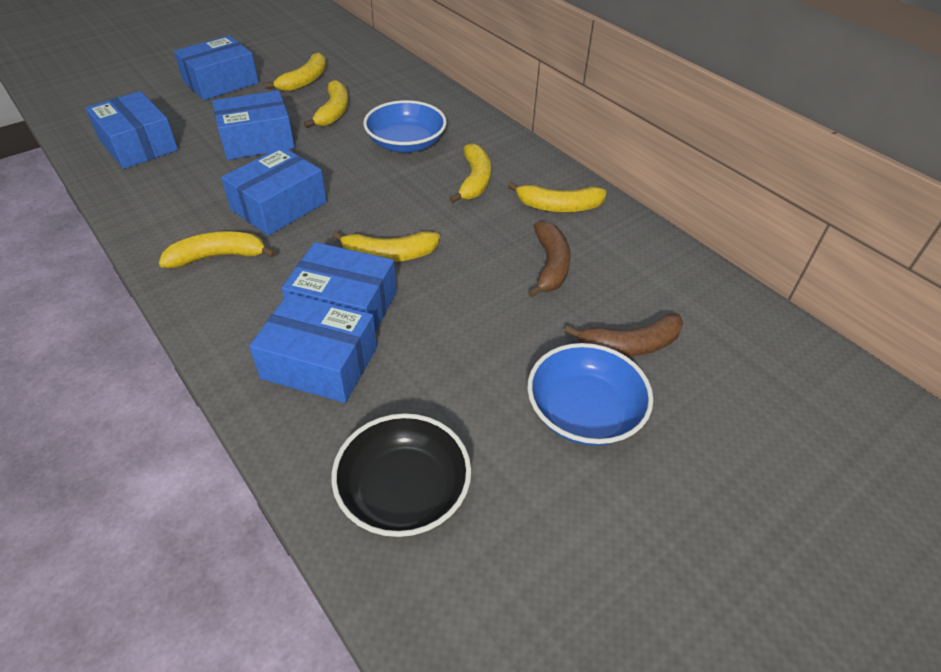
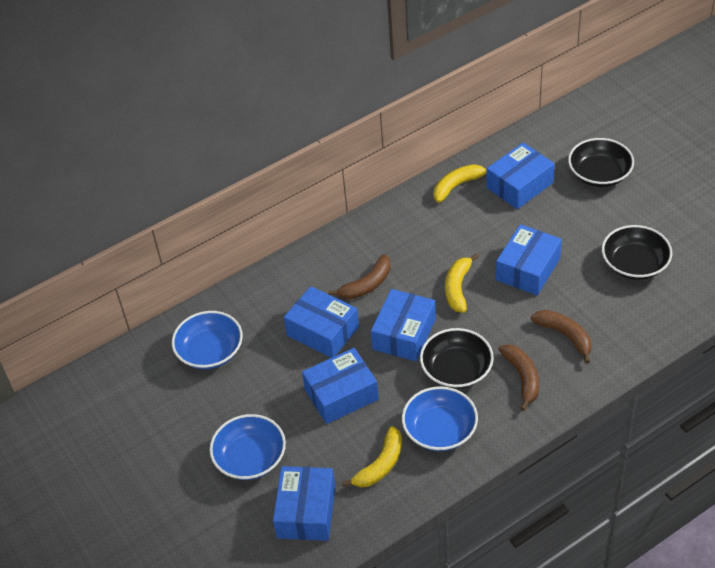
black bowl: [331,413,471,537] = 1 -> [420,328,494,389] [568,138,634,187] [602,225,672,280] = 3
blue bowl: [363,100,447,153] [528,343,653,446] = 2 -> [172,311,243,369] [210,414,286,480] [402,386,478,451] = 3
brown banana: [528,221,570,298] [565,313,683,357] = 2 -> [328,254,391,299] [498,344,539,411] [531,310,591,364] = 3
yellow banana: [159,231,276,268] [264,52,326,92] [304,80,348,128] [332,231,440,262] [449,144,491,203] [508,182,607,212] = 6 -> [342,426,402,487] [434,164,487,203] [445,254,479,313] = 3

